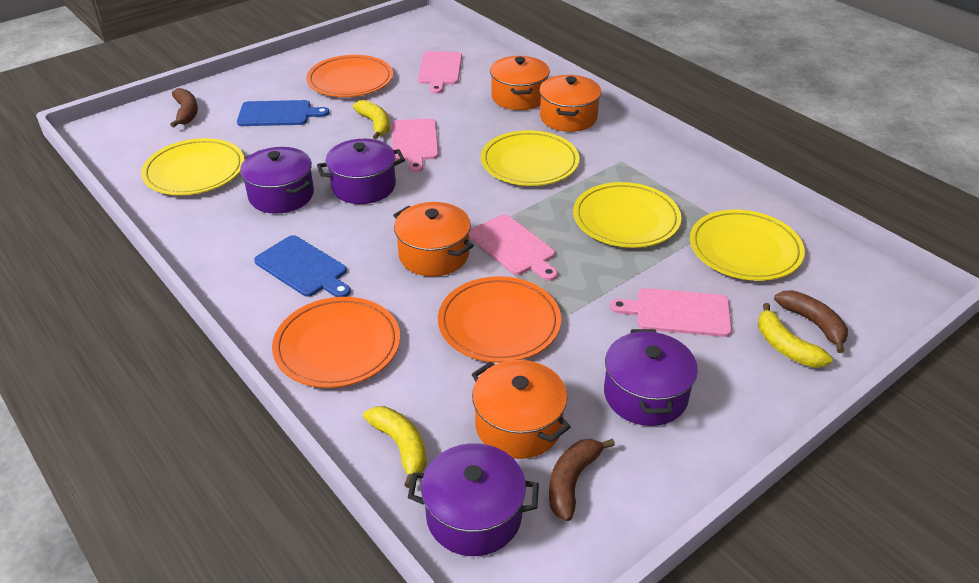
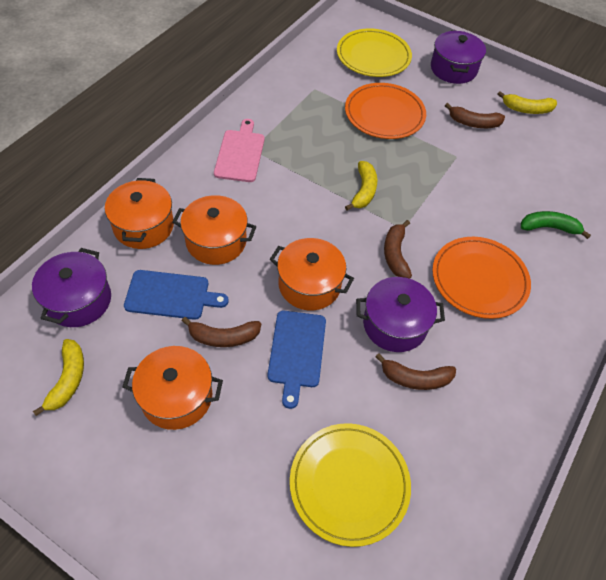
brown banana: [170,88,198,127] [549,439,615,521] [774,290,848,353] = 3 -> [182,317,261,347] [375,353,456,390] [384,220,412,279] [445,103,505,128] = 4
green banana: none = 0 -> [521,211,591,239] = 1
orange plate: [272,297,400,388] [306,55,393,97] [438,276,561,363] = 3 -> [345,83,426,139] [432,237,531,319] = 2
pink cutting board: [392,119,439,173] [418,51,462,94] [469,214,558,281] [610,288,732,337] = 4 -> [214,119,265,182] = 1
purple pot: [240,147,314,214] [317,139,405,204] [408,443,539,556] [604,329,698,426] = 4 -> [32,248,111,327] [356,277,445,352] [431,30,486,84] = 3
yellow plate: [141,138,244,195] [481,130,579,186] [573,182,681,248] [690,209,805,281] = 4 -> [290,423,411,547] [337,29,412,77] = 2

